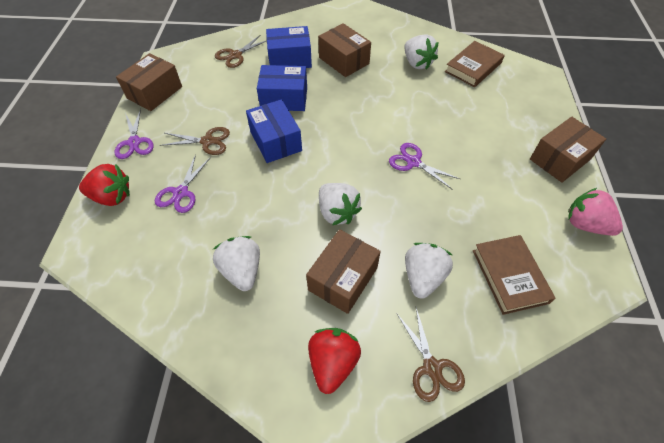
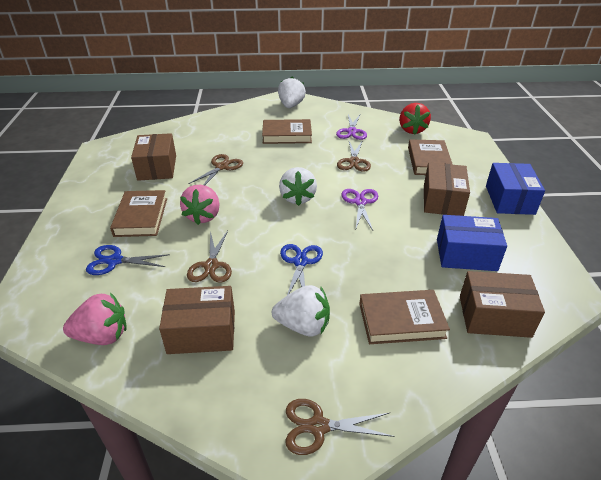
blue box: [246,99,302,163] [257,65,307,111] [266,26,312,68] = 3 -> [437,215,507,271] [486,163,545,215] = 2
blue scissors: none = 0 -> [86,245,170,275] [280,244,323,295] = 2
brown book: [445,41,505,87] [473,235,556,315] = 2 -> [110,190,167,237] [262,119,312,144] [359,290,450,344] [408,139,453,175] = 4
brown scissors: [160,127,230,155] [215,35,267,68] [396,308,465,402] = 3 -> [187,231,232,283] [188,154,243,185] [286,399,394,455] [337,140,371,172] = 4
pink strawberry: [568,188,623,236] = 1 -> [63,292,127,345] [180,185,220,225] = 2
purple scissors: [115,109,154,159] [155,154,211,213] [389,143,460,189] = 3 -> [336,115,367,140] [342,189,378,230] = 2
red strawberry: [79,164,130,206] [308,328,361,394] = 2 -> [399,103,431,135] = 1
white strawberry: [213,236,260,291] [319,183,362,225] [404,34,439,70] [405,243,453,299] = 4 -> [272,285,330,337] [278,77,306,108] [279,167,317,206] = 3

